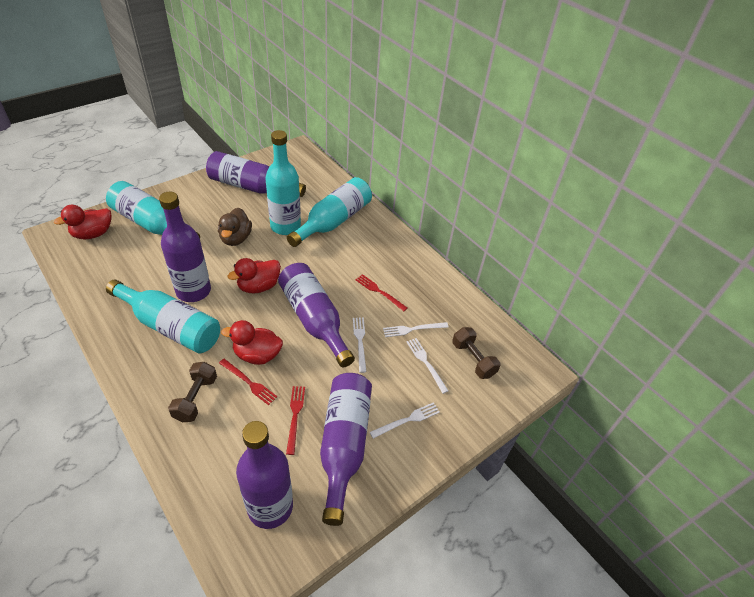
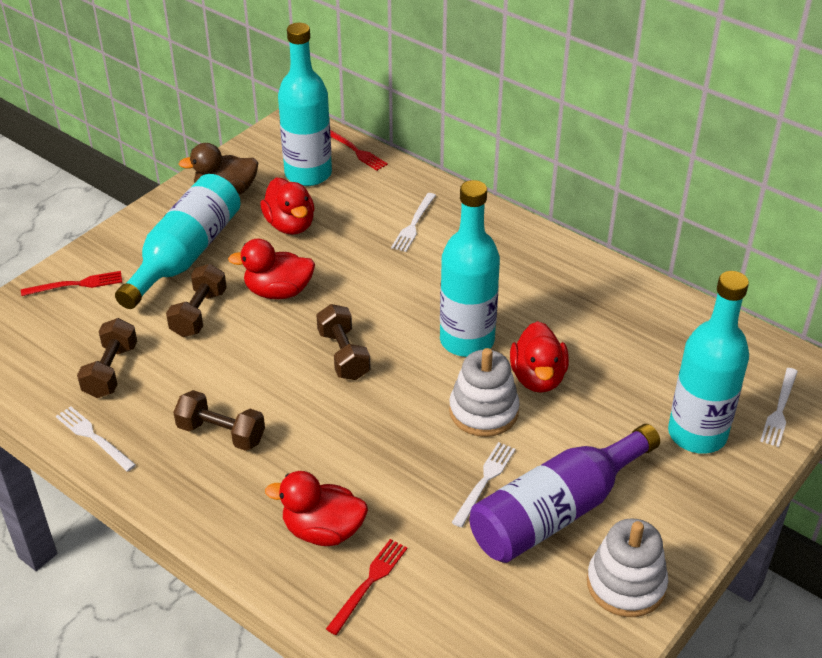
brown dumbbell: [168,362,217,422] [452,327,501,379] = 2 -> [77,318,137,398] [166,264,227,337] [173,390,265,451] [316,304,371,380] = 4
purple bottle: [159,192,211,302] [206,151,306,197] [236,421,293,529] [278,263,355,367] [320,373,372,526] = 5 -> [469,424,660,563] = 1
red duck: [54,205,111,239] [221,320,283,365] [227,258,281,294] = 3 -> [228,238,315,299] [260,177,315,235] [265,471,368,546] [510,321,569,393] = 4
white stacking toy: none = 0 -> [449,348,520,437] [587,518,668,617] = 2

